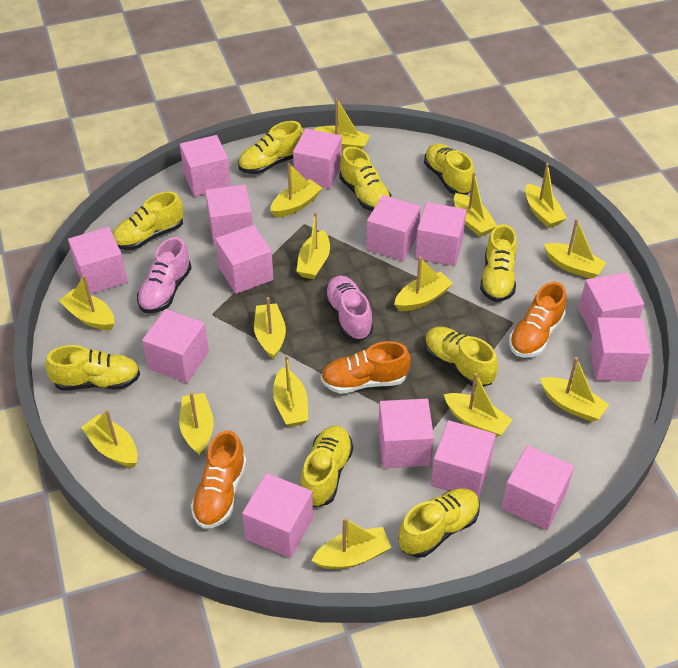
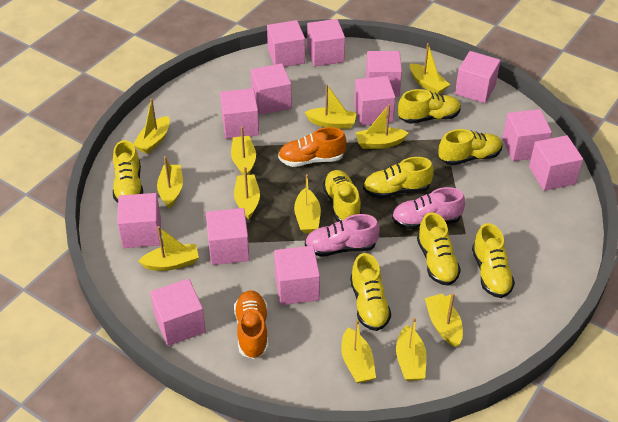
orange shoe: [191,430,246,529] [321,341,411,394] [509,282,567,358] = 3 -> [234,290,268,359] [278,127,346,167] = 2
pink cube: [68,227,128,294] [142,309,209,383] [180,135,231,196] [205,184,253,246] [215,225,273,294] [242,473,313,558] [293,129,342,189] [366,195,421,261] [378,399,434,468] [415,202,467,266] [431,420,496,499] [501,445,574,530] [578,273,644,335] [589,317,650,382] = 14 -> [117,193,161,248] [150,279,206,346] [206,208,250,265] [220,88,259,139] [251,63,292,115] [267,20,305,67] [274,246,320,305] [307,19,345,66] [354,76,395,126] [366,51,402,96] [455,51,501,103] [502,109,552,161] [529,135,583,191] = 13
yellow boat: [59,275,114,330] [81,410,138,467] [179,392,214,456] [254,297,286,359] [270,163,322,218] [273,355,308,427] [296,212,330,279] [311,518,392,569] [314,98,370,150] [394,257,453,311] [444,373,512,438] [454,172,497,237] [525,163,567,228] [540,357,609,422] [544,218,606,279] = 15 -> [133,98,170,154] [138,226,199,271] [157,156,183,209] [231,126,256,175] [234,167,260,219] [294,174,321,233] [305,84,357,129] [341,319,376,383] [356,104,408,149] [396,317,427,381] [410,43,450,94] [425,293,463,347] = 12
yellow shoe: [46,345,140,391] [113,191,184,250] [238,121,304,174] [301,426,353,507] [339,146,391,211] [399,488,480,558] [424,143,475,195] [424,327,498,387] [480,224,517,302] = 9 -> [113,140,143,203] [323,170,362,222] [350,253,391,331] [363,157,434,198] [398,89,461,124] [417,212,461,286] [438,129,502,165] [472,223,515,298] = 8

